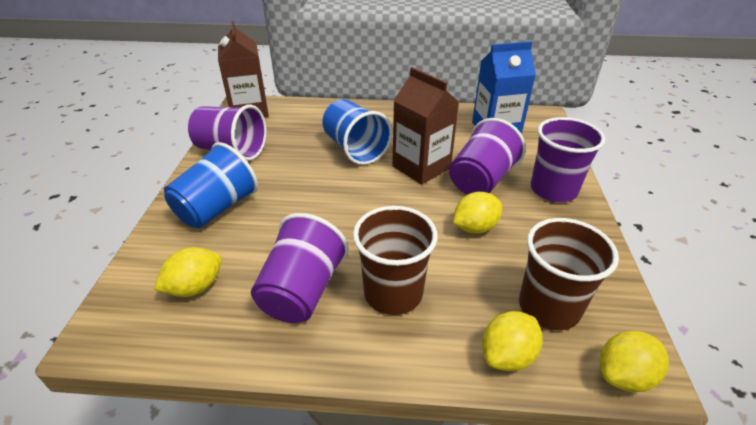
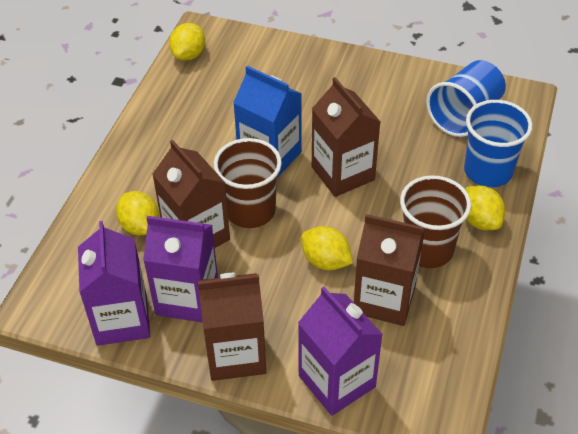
brown carton: [218,21,269,117] [392,67,459,184] = 2 -> [152,140,230,248] [198,273,266,381] [312,77,381,197] [354,214,425,326] = 4
purple carton: none = 0 -> [78,221,150,346] [143,216,218,323] [298,287,383,416] = 3
purple cup: [188,105,266,161] [251,213,349,323] [449,118,526,195] [531,117,605,202] = 4 -> none = 0

